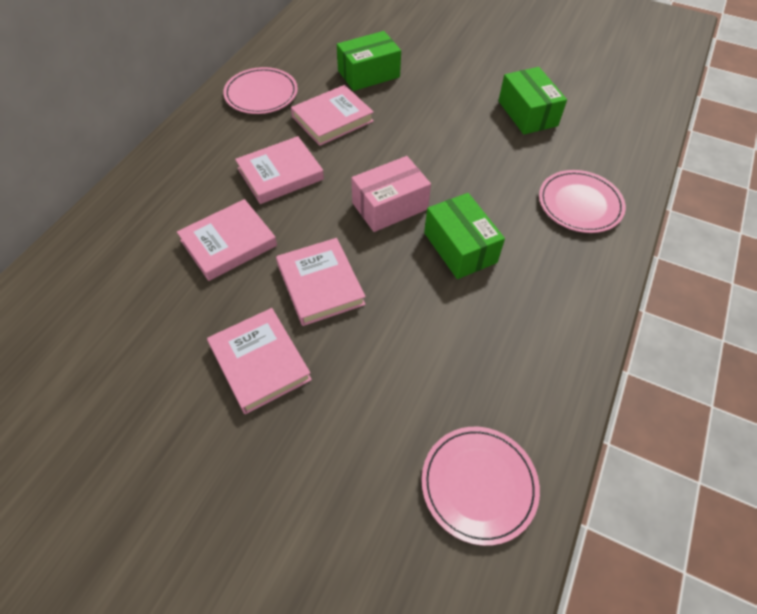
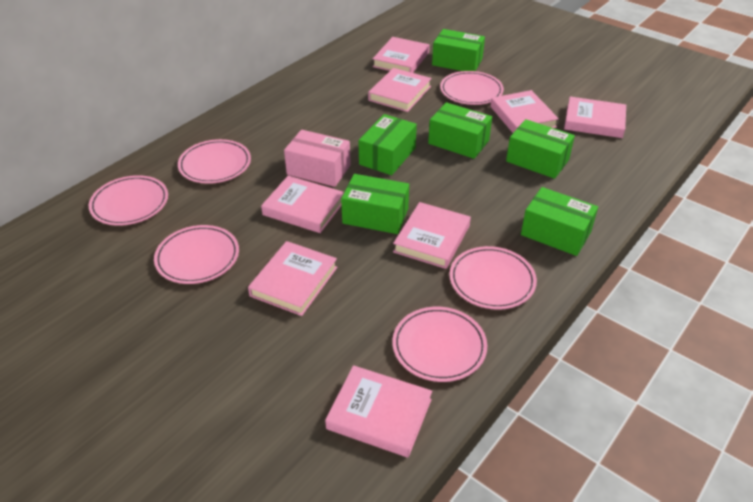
green box: [337,31,401,91] [424,193,505,279] [498,67,567,135] = 3 -> [341,174,409,234] [359,114,417,175] [428,102,492,159] [432,29,485,71] [506,119,575,179] [521,187,598,256] = 6
pink book: [177,199,277,281] [207,308,312,414] [235,136,324,204] [276,238,366,326] [291,85,374,146] = 5 -> [248,241,337,316] [261,175,344,233] [325,365,432,458] [368,68,432,112] [373,37,430,73] [393,202,471,269] [490,90,559,133] [564,97,626,138] = 8
pink plate: [223,67,298,114] [422,427,540,546] [539,170,626,233] = 3 -> [89,175,168,226] [154,225,239,284] [178,139,251,184] [392,307,487,382] [440,71,504,105] [449,246,537,310] = 6

